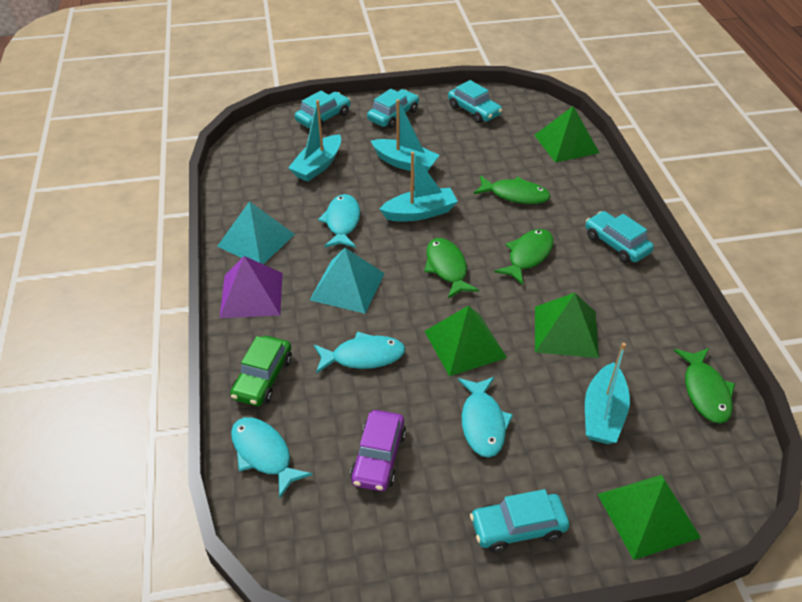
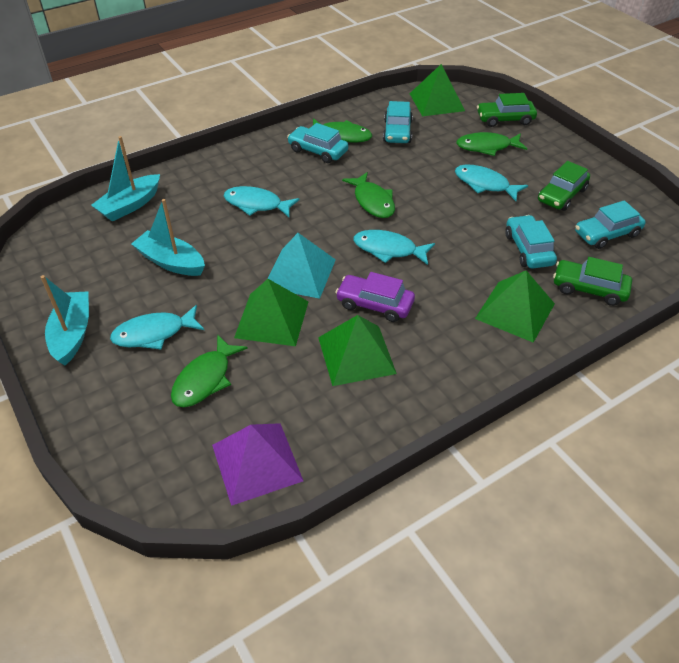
green car: [230,336,292,406] = 1 -> [477,93,537,127] [538,161,590,211] [553,257,632,306] = 3
turquoise boat: [288,100,341,182] [371,99,440,172] [380,152,458,221] [585,343,630,444] = 4 -> [41,275,89,365] [91,136,160,222] [131,199,205,276] = 3
turquoise car: [295,91,351,128] [367,89,419,128] [448,80,502,123] [470,489,570,553] [585,211,654,263] = 5 -> [287,123,348,163] [383,101,413,143] [505,215,557,269] [575,200,646,249] = 4
turquoise pyramid: [217,201,295,264] [310,248,385,314] = 2 -> [268,233,336,299] = 1

